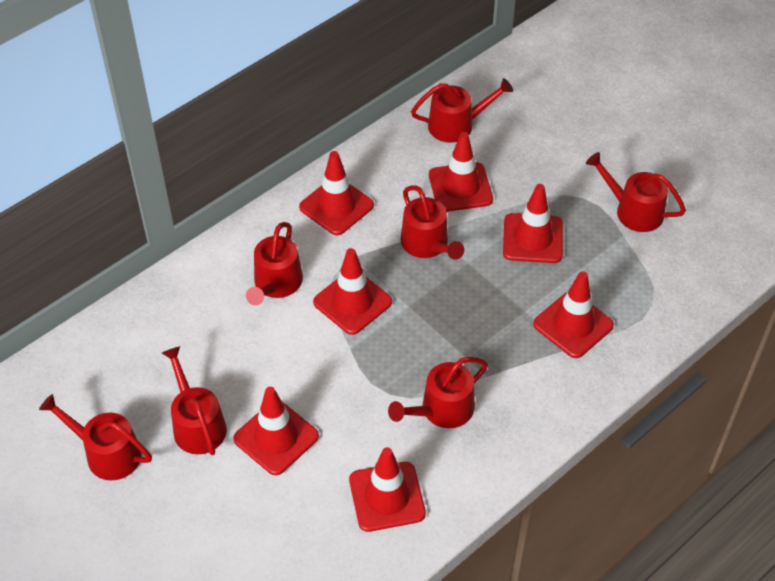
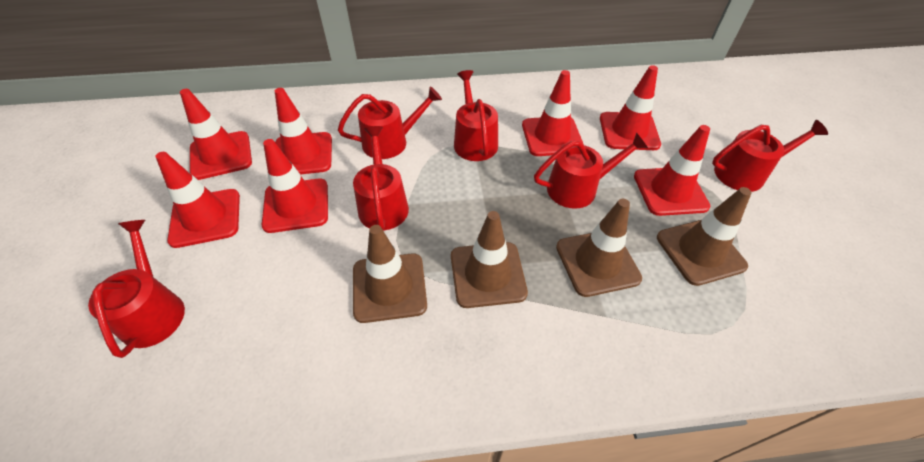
brown traffic cone: none = 0 -> [353,225,427,323] [451,211,528,308] [556,199,642,297] [657,187,752,286] = 4
red watering can: [39,394,152,480] [162,346,227,455] [246,222,303,305] [388,357,488,428] [400,185,464,260] [411,78,513,143] [586,152,686,232] = 7 -> [88,220,185,358] [338,87,442,159] [353,126,409,230] [454,70,498,161] [534,133,648,209] [712,120,828,192] = 6

